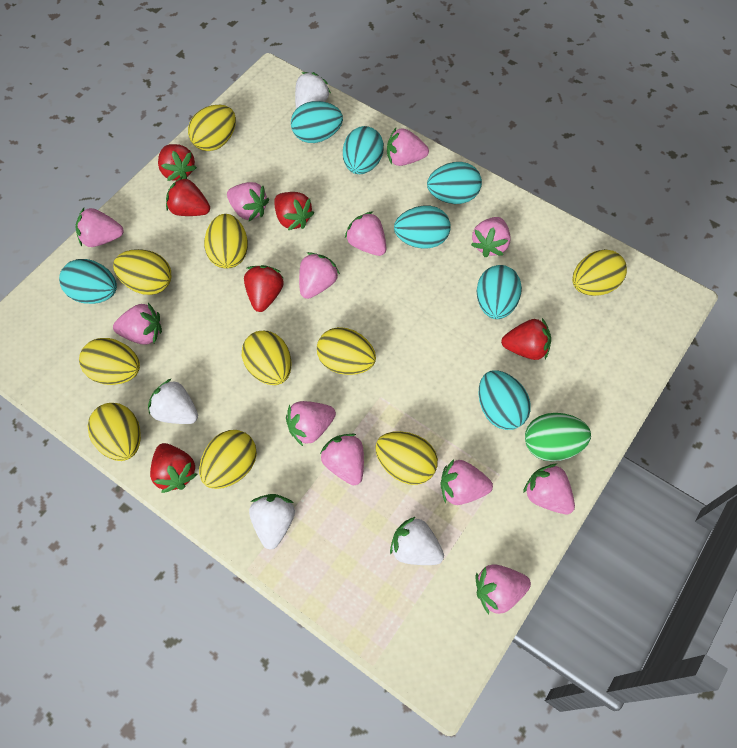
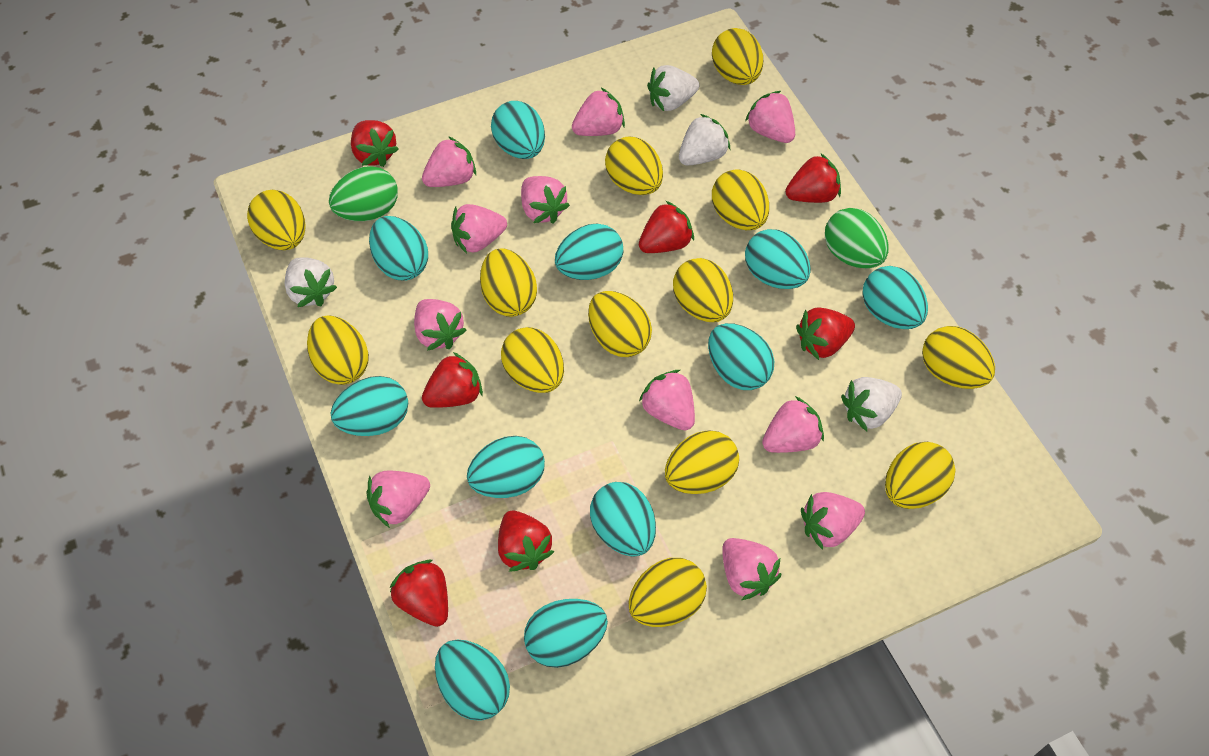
green egg: [525,413,591,462] = 1 -> [329,166,398,221] [825,208,889,269] = 2
pink strawberry: [75,208,124,247] [113,303,162,344] [227,182,269,221] [286,401,336,446] [299,252,340,299] [320,434,364,485] [345,211,386,256] [387,128,429,166] [440,459,493,505] [471,217,511,257] [476,564,531,614] [523,463,575,514] = 12 -> [366,471,430,528] [414,299,466,351] [422,136,476,187] [451,204,507,254] [521,176,570,224] [572,88,625,136] [639,370,695,431] [722,538,782,600] [745,91,795,143] [762,396,824,453] [801,492,865,550] = 11
red strawberry: [150,443,197,493] [158,144,197,181] [166,176,210,216] [244,265,284,312] [274,192,314,230] [501,318,551,360] = 6 -> [351,120,399,167] [390,560,448,627] [422,352,483,408] [498,510,554,572] [639,201,694,253] [785,154,841,203] [796,307,855,360] = 7
turquoise egg: [59,259,117,304] [291,101,343,143] [343,126,384,174] [394,206,451,248] [427,162,482,204] [477,265,522,319] [479,370,531,430] = 7 -> [330,376,408,436] [369,216,428,281] [435,640,510,721] [467,436,545,498] [491,101,545,159] [524,599,608,668] [555,223,623,280] [590,482,656,557] [708,323,774,390] [745,229,811,289] [862,266,928,329] = 11
yellow egg: [79,338,140,385] [87,403,141,461] [113,249,171,295] [188,105,236,151] [199,430,257,489] [204,214,248,268] [242,331,292,385] [317,327,376,375] [375,431,438,485] [572,249,627,296] = 10 -> [247,190,305,250] [307,315,369,385] [480,248,537,317] [501,327,564,393] [588,291,652,357] [605,136,663,195] [628,558,707,627] [665,431,739,494] [673,258,733,322] [712,28,763,85] [712,169,769,230] [885,442,956,509] [922,326,995,389] = 13

